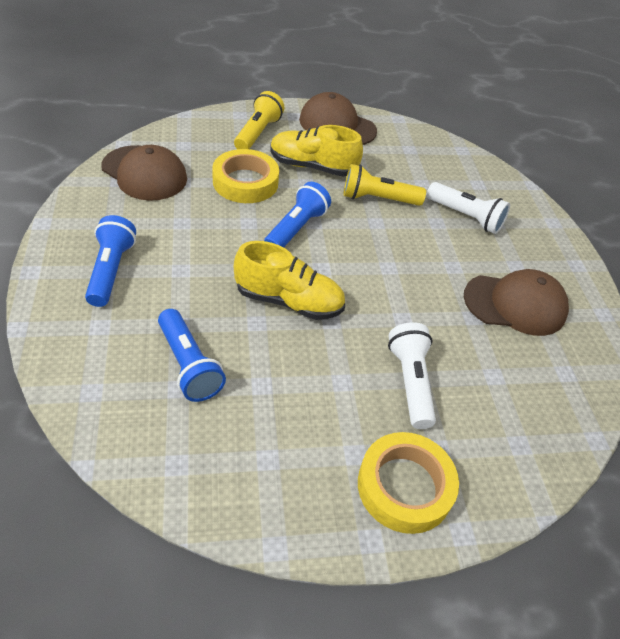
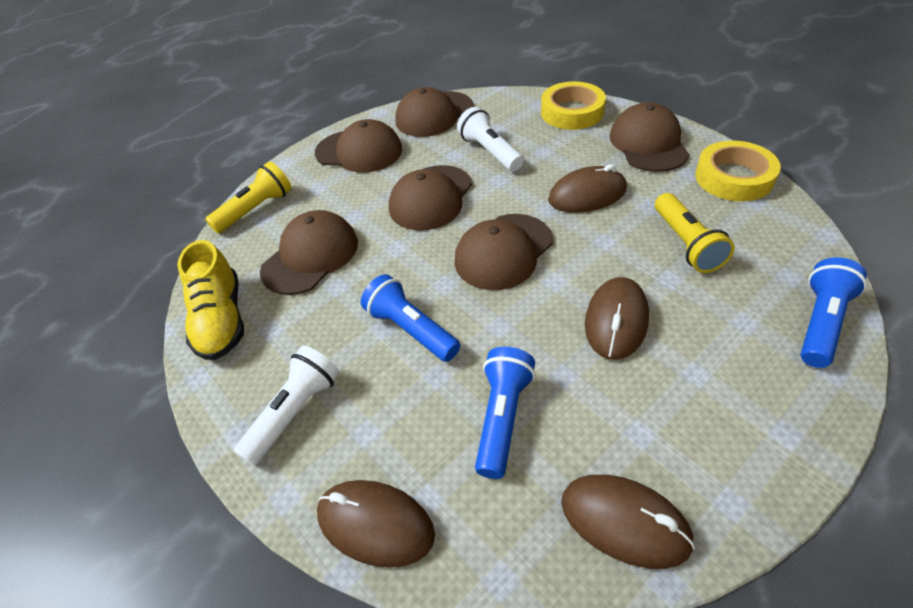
brown cap: [101,145,187,201] [299,92,377,145] [464,269,569,336] = 3 -> [260,210,358,295] [315,119,402,173] [389,165,472,231] [395,87,473,137] [455,214,553,290] [609,102,690,172] = 6
brown mouse: none = 0 -> [317,480,435,568] [548,164,627,213] [561,475,695,569] [585,277,649,360] = 4
yellow shoe: [234,241,345,320] [270,125,363,177] = 2 -> [177,240,244,360] = 1

